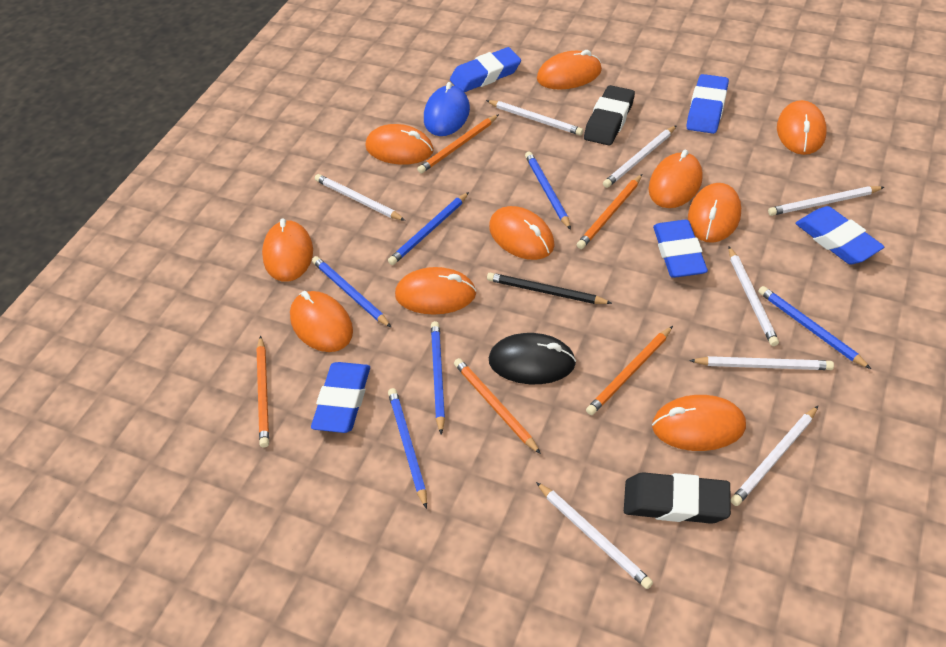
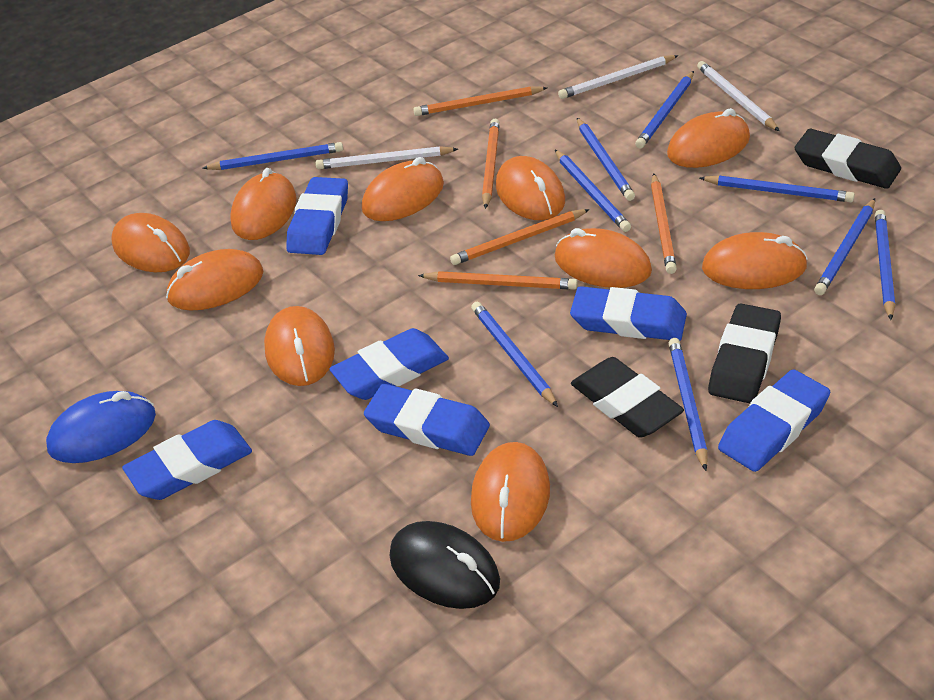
black eraser: [584,85,635,145] [624,472,731,524] = 2 -> [571,357,684,438] [708,304,781,404] [795,129,901,189] = 3
black pencil: [487,273,612,304] = 1 -> none = 0
blue eraser: [311,362,370,433] [450,47,521,92] [653,220,708,278] [686,74,729,134] [795,206,884,264] = 5 -> [122,420,252,500] [286,177,348,255] [329,328,449,400] [364,384,490,456] [570,286,687,341] [718,369,830,472] = 6
blue pencil: [312,256,391,327] [388,192,469,265] [388,388,427,509] [431,321,445,435] [525,151,571,230] [758,286,871,369] = 6 -> [202,142,343,170] [471,302,558,407] [555,150,631,232] [577,118,635,201] [635,71,694,148] [669,338,708,471] [700,175,855,202] [814,198,875,295] [875,210,895,320] = 9
white pencil: [315,174,405,221] [486,100,583,135] [536,482,653,589] [603,125,677,188] [689,356,834,370] [728,246,779,346] [730,406,818,506] [768,186,884,216] = 8 -> [316,146,458,169] [558,55,679,99] [697,61,780,131] = 3

